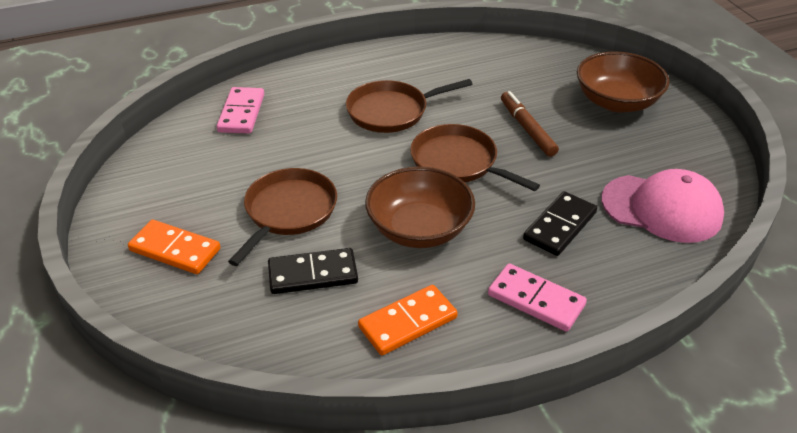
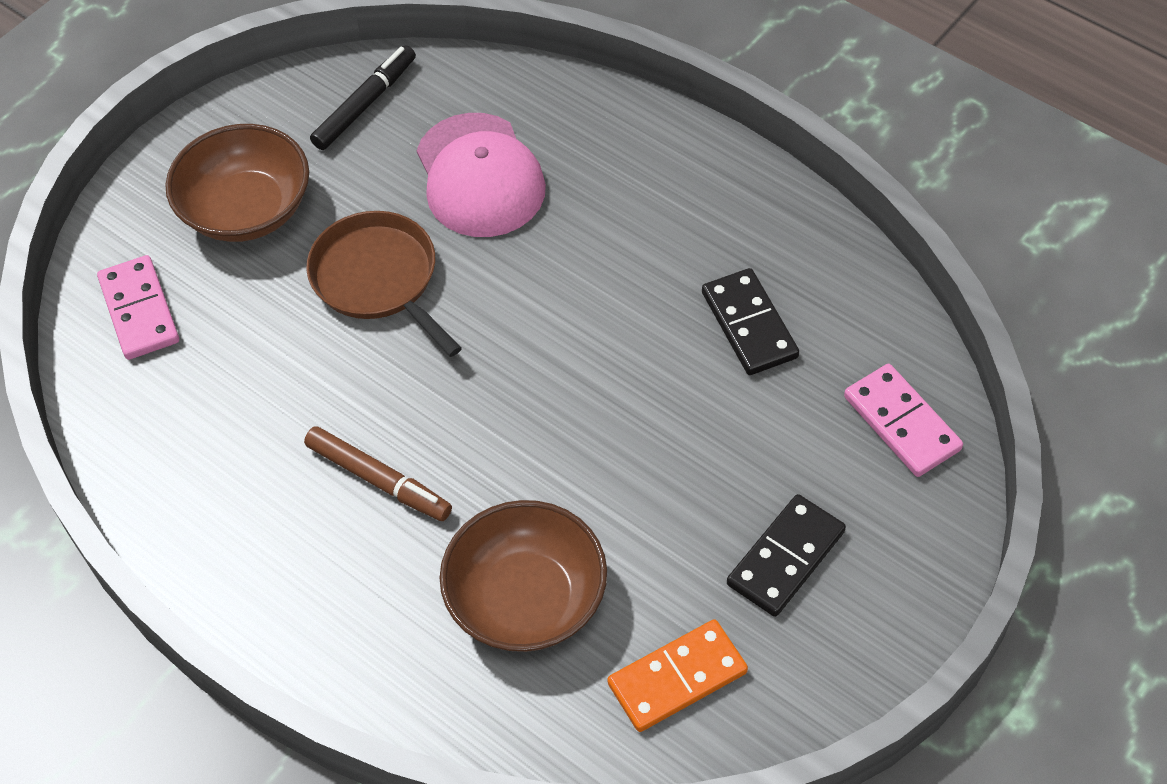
black marker: none = 0 -> [310,45,416,150] = 1
brown pan: [228,168,337,266] [346,79,472,133] [410,124,540,191] = 3 -> [306,211,462,357] = 1
orange domino: [128,220,220,274] [358,285,458,355] = 2 -> [607,619,748,732] = 1

